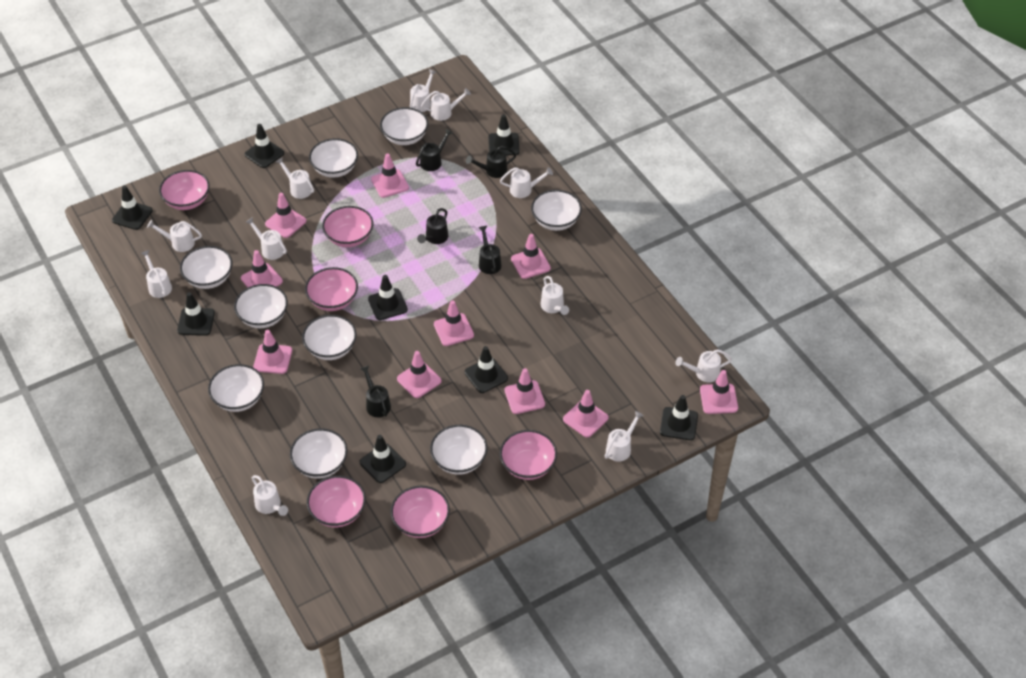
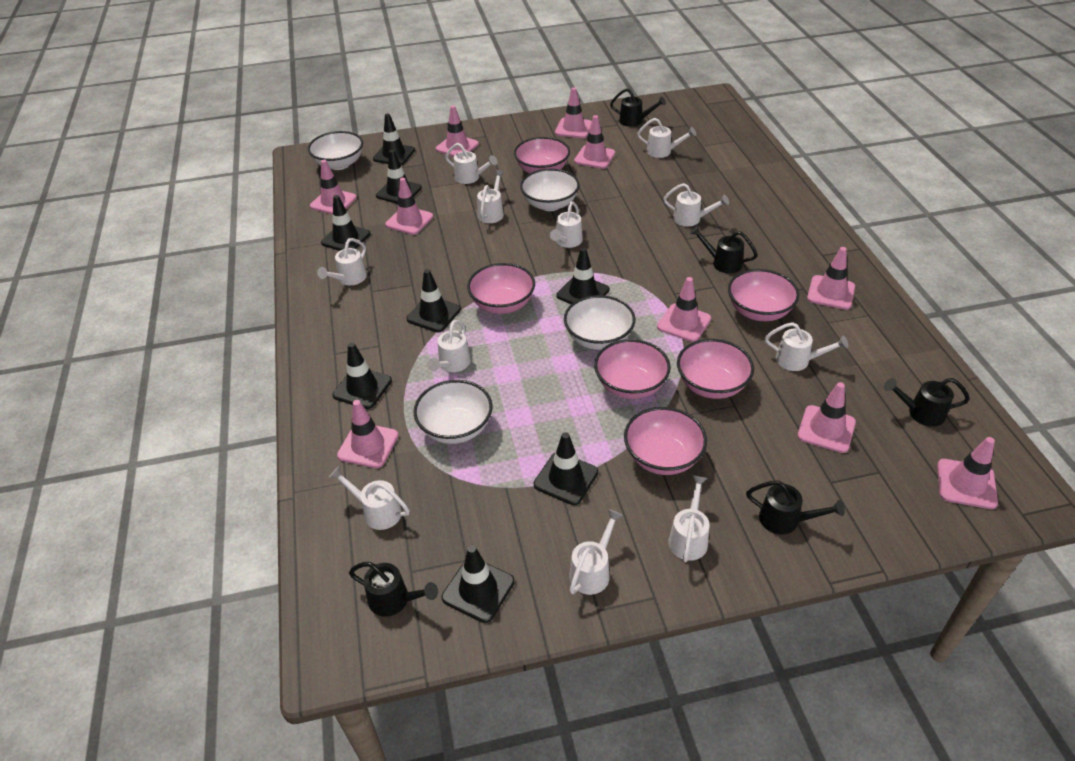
white bowl: [180,246,232,289] [208,364,264,412] [234,284,288,328] [290,428,348,479] [302,315,357,360] [309,138,358,178] [380,107,428,145] [430,425,488,475] [531,190,582,231] = 9 -> [308,131,363,170] [413,380,492,444] [520,169,580,211] [564,295,635,350] = 4

